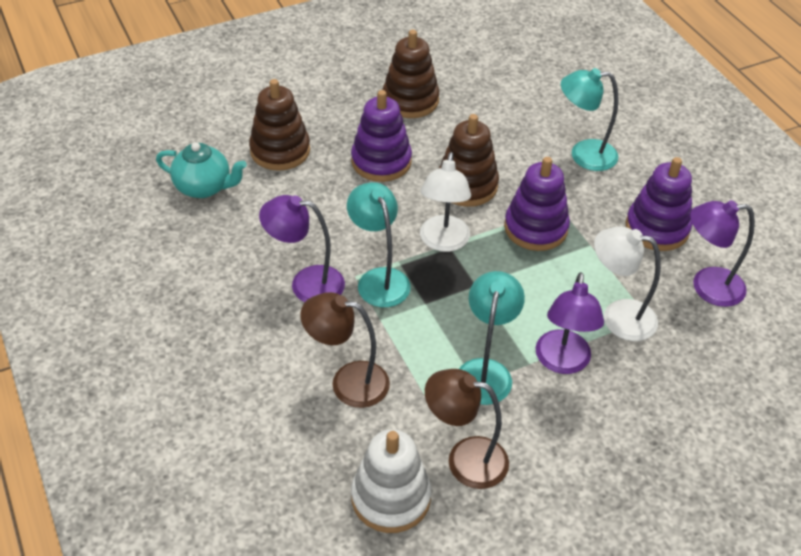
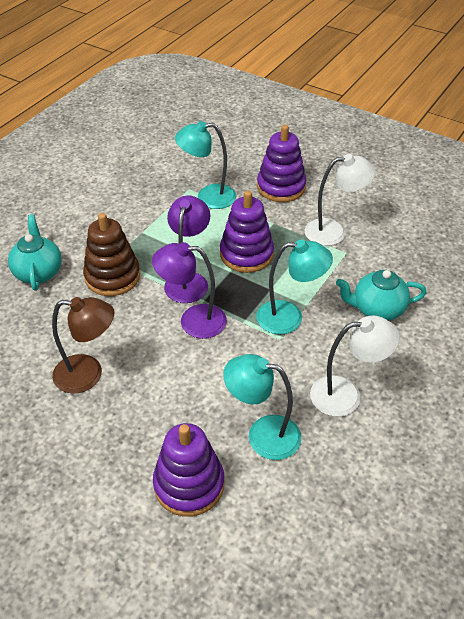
brown lamp: [300,292,390,408] [425,369,509,489] = 2 -> [52,297,114,394] = 1
brown stacking toy: [249,79,310,171] [383,30,439,118] [439,114,499,207] = 3 -> [83,213,140,296] = 1
purple lamp: [259,195,345,302] [536,272,604,374] [690,200,755,307] = 3 -> [152,242,227,339] [164,196,210,303] = 2
turquoise teapot: [156,142,247,198] = 1 -> [8,214,62,291] [336,270,426,321] = 2
white stacking toy: [351,429,431,533] = 1 -> none = 0

